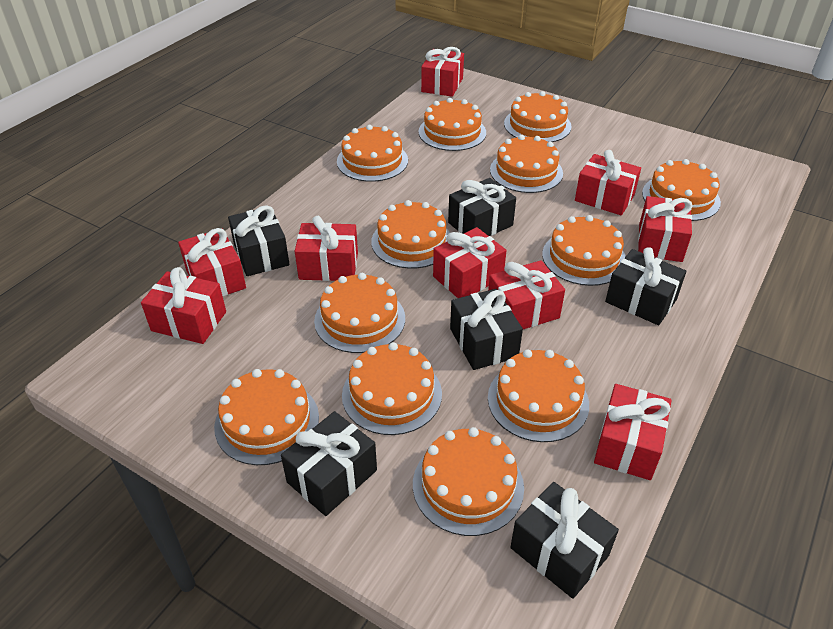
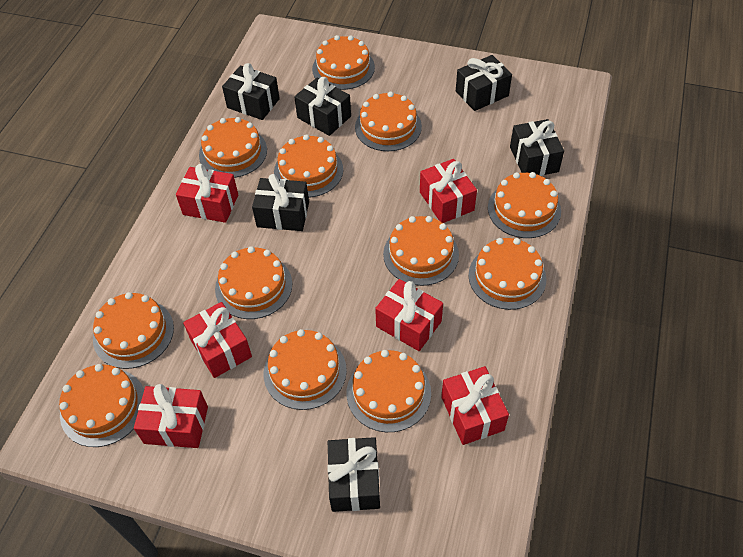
red gift: [141,267,226,344] [178,228,246,296] [295,216,358,281] [421,47,464,97] [433,227,507,298] [488,260,565,329] [575,150,641,215] [594,384,672,480] [638,196,693,262] = 9 -> [134,384,208,448] [176,164,238,223] [183,302,252,378] [375,279,443,351] [420,159,477,223] [441,366,509,445] = 6

